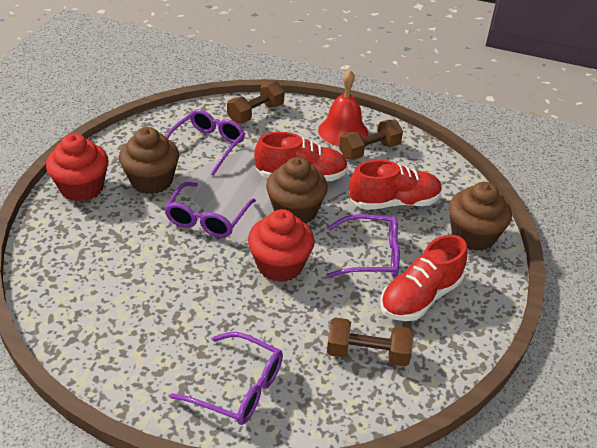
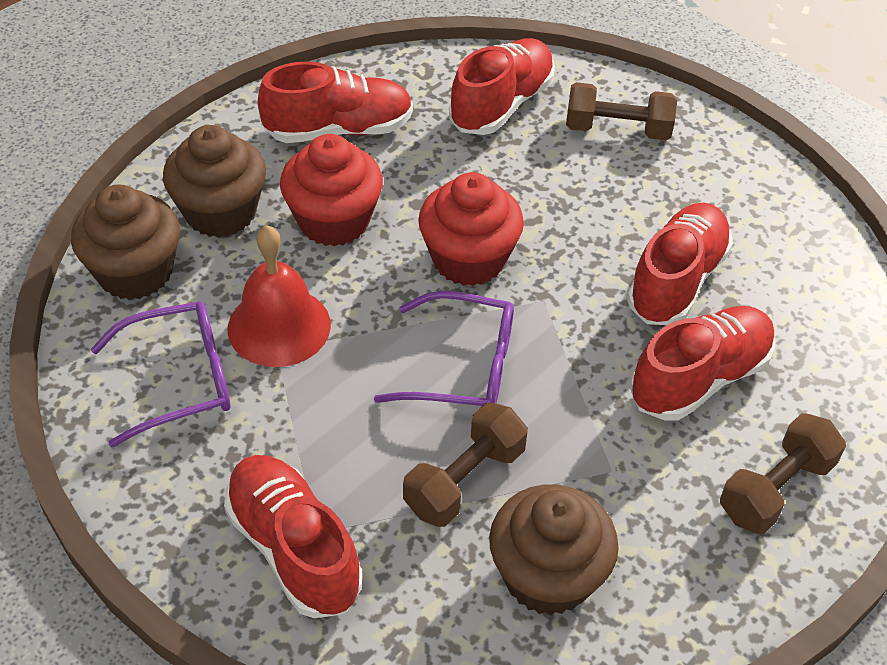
purple glasses: [164,182,256,238] [166,109,245,176] [170,332,283,425] [326,214,400,278] = 4 -> [91,301,231,448] [374,291,514,406] = 2
red shoe: [254,132,348,181] [350,160,442,210] [380,235,467,321] = 3 -> [224,455,363,618] [258,61,413,143] [449,38,555,135] [627,202,733,325] [630,306,775,421] = 5

